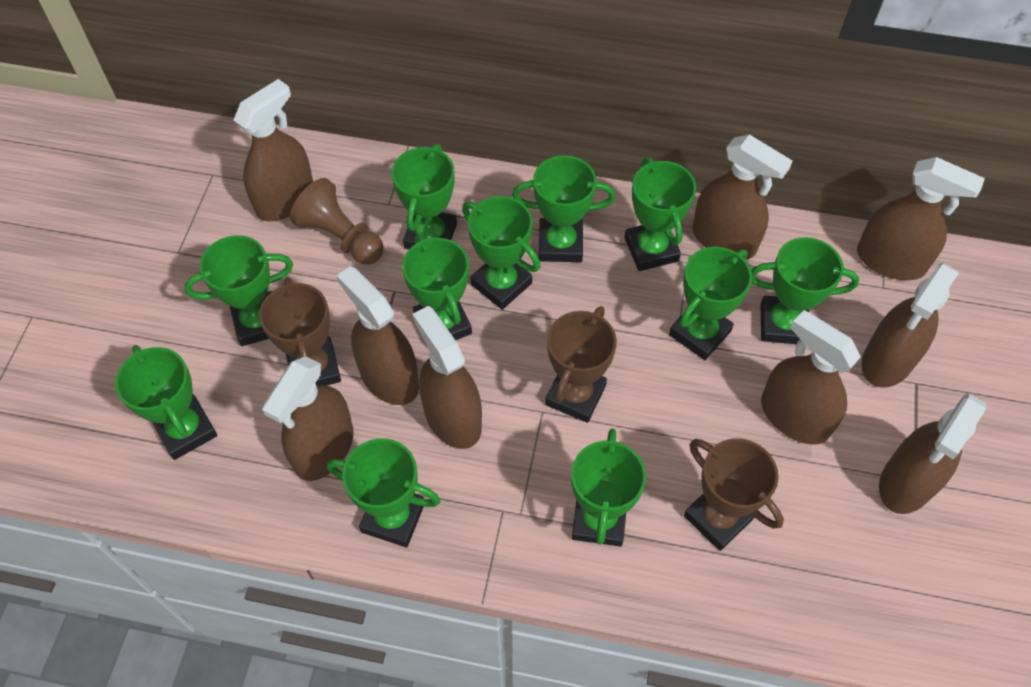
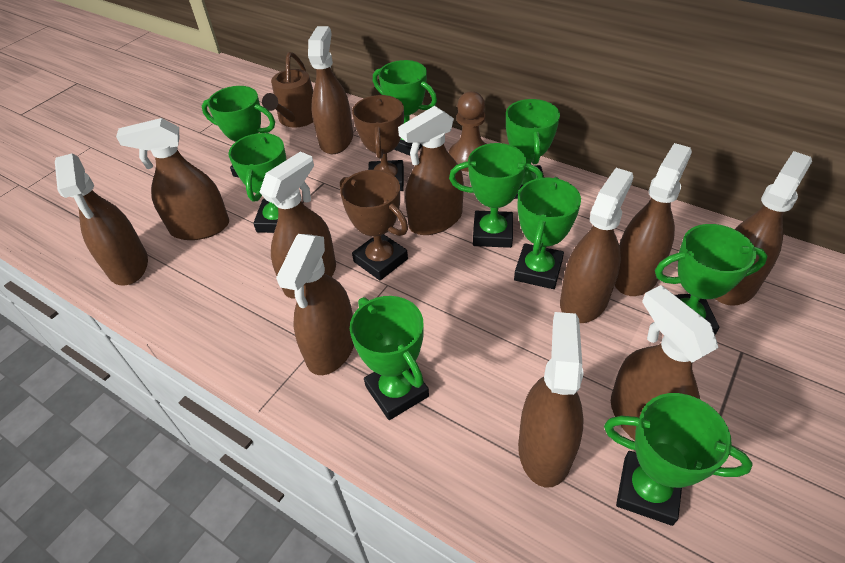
brown spray bottle: [234,79,313,221] [262,356,353,481] [336,266,419,405] [413,306,482,449] [693,134,793,260] [761,310,861,445] [857,157,985,280] [861,263,959,388] [879,394,987,514] = 9 -> [55,153,148,285] [116,118,229,240] [260,151,336,299] [276,234,354,375] [308,26,353,154] [398,106,464,235] [518,312,584,488] [560,168,634,323] [611,285,719,440] [615,143,692,296] [715,151,812,306] = 11
brown trophy: [259,277,341,386] [545,306,617,423] [684,438,784,551] = 3 -> [340,170,408,281] [352,95,404,191] = 2
brown watering can: none = 0 -> [262,52,313,127] = 1
green trophy: [115,345,217,460] [184,235,293,346] [327,438,440,547] [391,144,457,249] [402,235,472,340] [462,196,540,310] [512,155,616,262] [571,428,646,547] [624,158,696,271] [669,247,752,360] [751,237,859,344] = 11 -> [202,86,275,177] [228,133,286,233] [350,296,429,420] [373,60,437,155] [449,143,543,248] [506,99,560,199] [514,177,581,289] [604,393,753,526] [655,224,768,335] = 9

